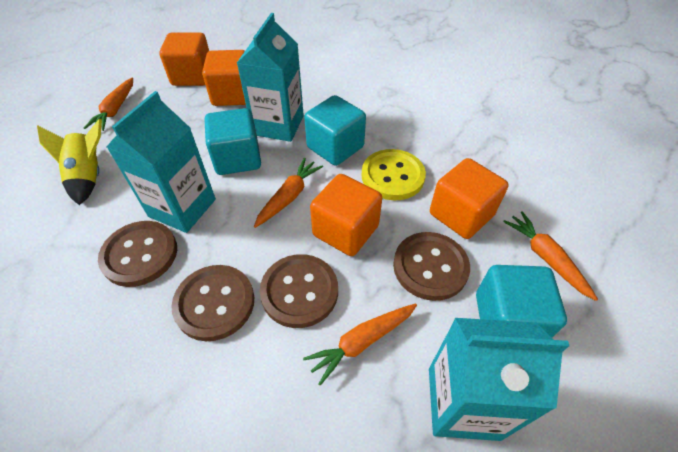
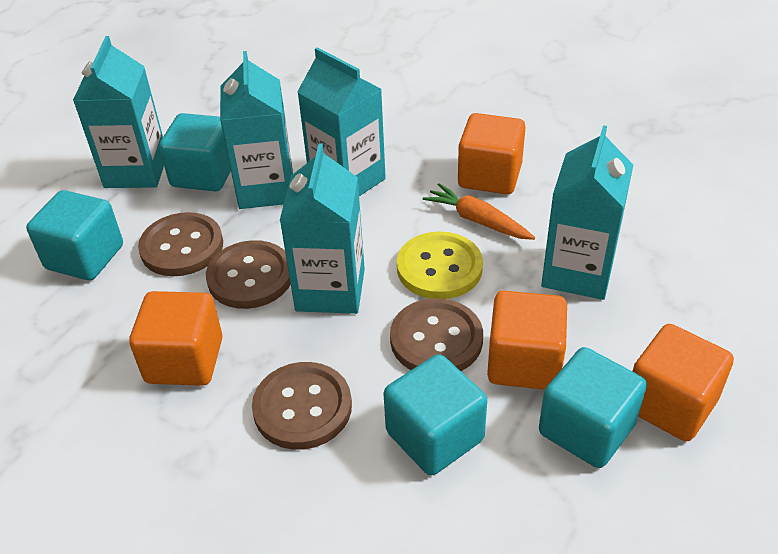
orange carrot: [84,77,133,131] [254,158,323,228] [303,303,417,386] [503,211,598,301] = 4 -> [423,183,535,240] = 1
turquoise carton: [106,91,216,233] [237,13,304,142] [429,318,569,441] = 3 -> [73,36,164,188] [220,51,293,209] [280,143,365,314] [297,47,386,196] [541,125,633,300] = 5
turquoise cube: [205,108,261,175] [304,95,366,166] [476,265,567,337] = 3 -> [26,190,123,280] [159,113,231,191] [384,354,487,475] [539,347,647,468] = 4
yellow rocket: [37,119,102,205] = 1 -> none = 0

